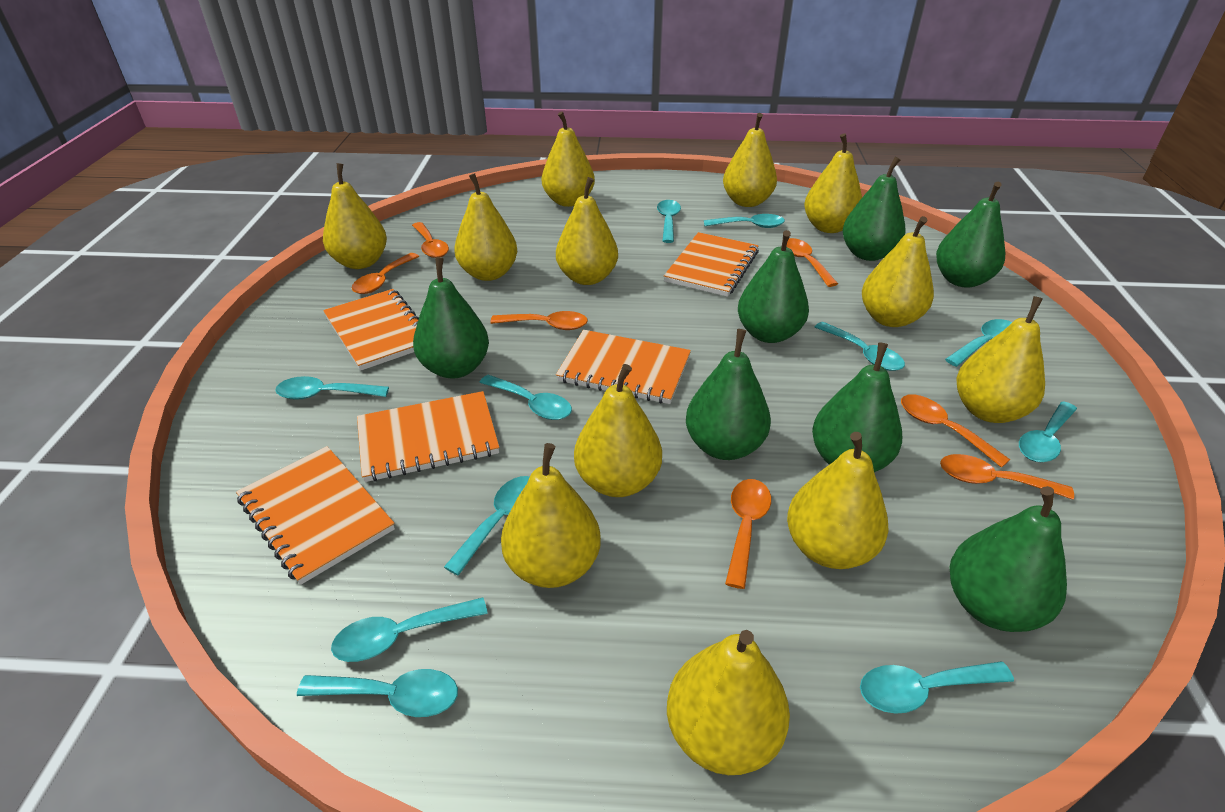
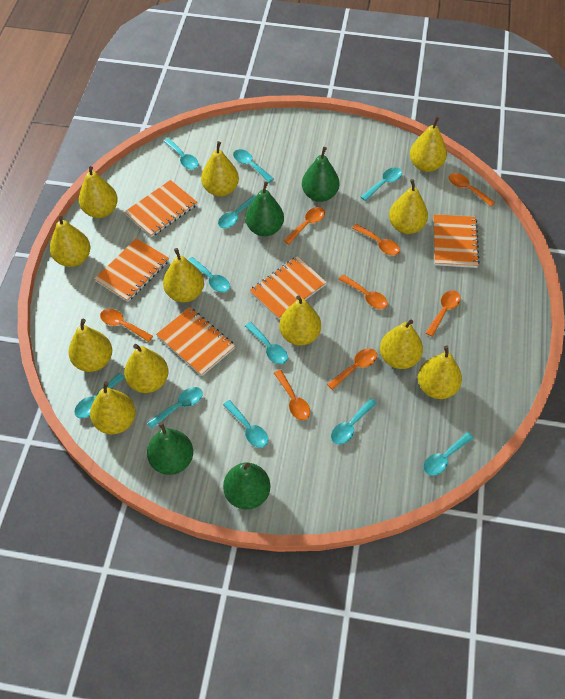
green pear: [413,257,489,379] [686,329,771,460] [738,230,809,343] [812,342,902,472] [843,157,906,261] [936,182,1005,288] [950,486,1067,632] = 7 -> [147,422,193,475] [223,462,270,510] [245,181,284,236] [302,147,339,202] = 4
orange spoon: [352,253,419,294] [412,222,449,258] [490,311,588,330] [725,479,771,589] [786,238,838,287] [901,394,1010,468] [940,454,1074,500] = 7 -> [100,309,153,342] [274,370,310,420] [283,207,325,244] [327,348,377,390] [339,274,388,309] [352,224,400,255] [426,290,460,337] [449,173,495,206] = 8

